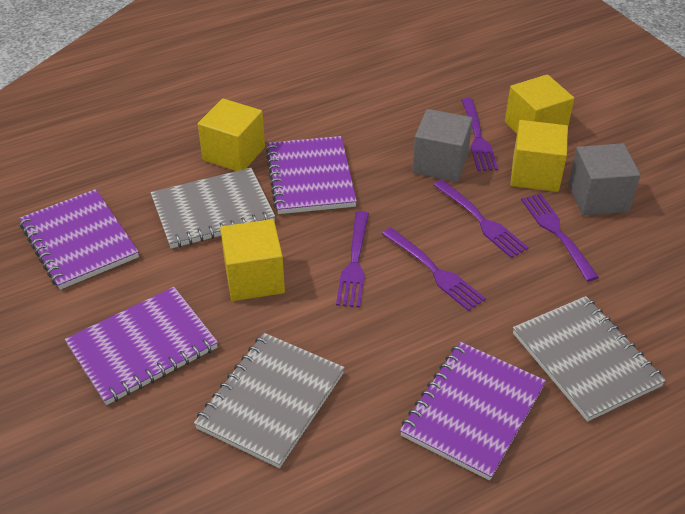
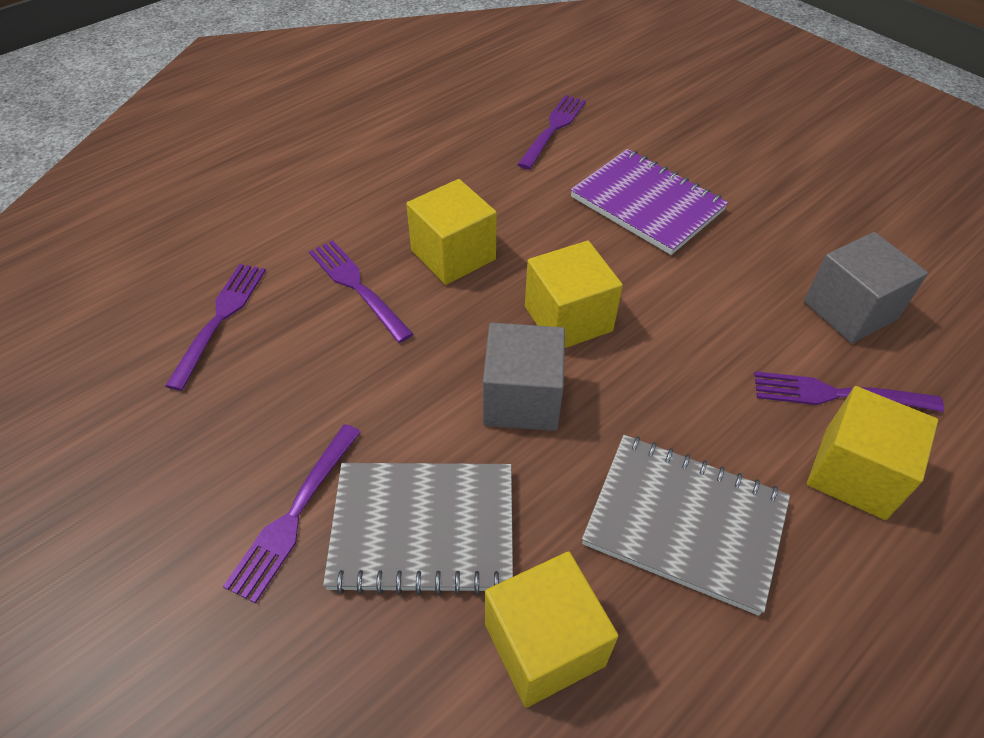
grey notebook: [150,168,275,249] [194,333,345,468] [513,296,666,422] = 3 -> [323,463,513,595] [582,435,790,616] = 2
purple notebook: [19,189,139,290] [65,287,218,405] [266,136,357,214] [400,342,546,480] = 4 -> [570,149,728,255] = 1

